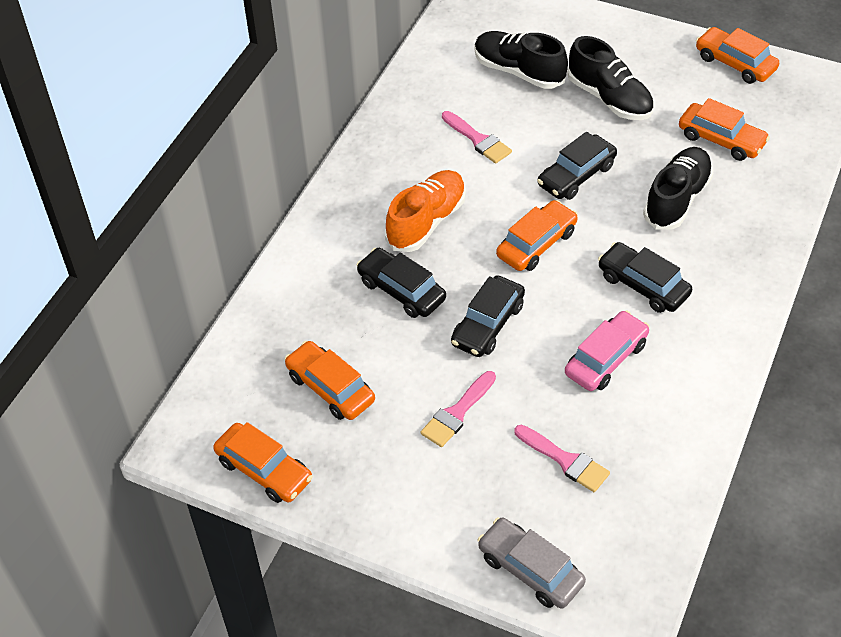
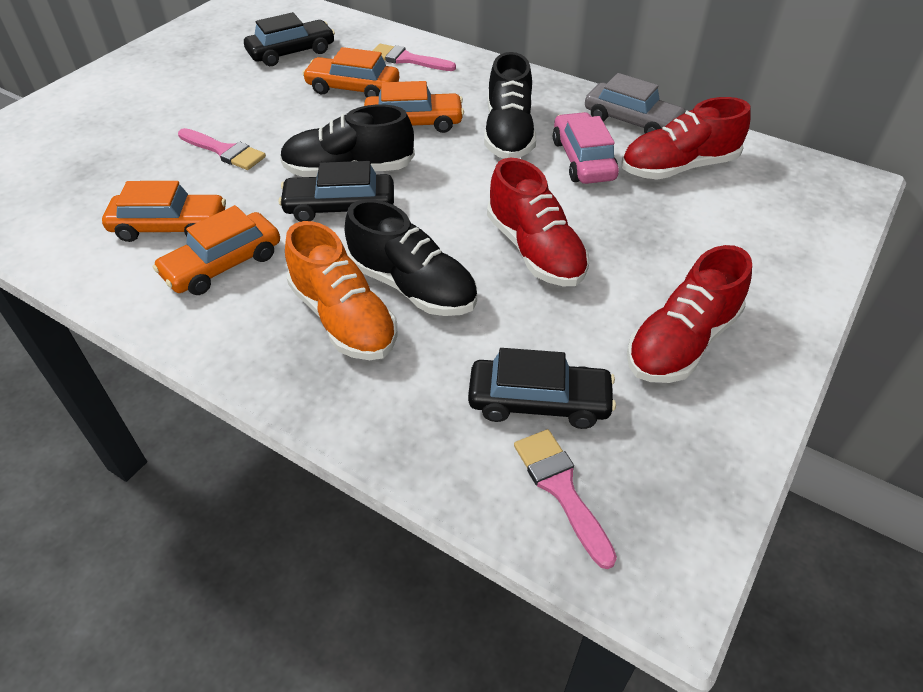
black car: [356,248,446,318] [451,275,525,357] [537,132,617,200] [598,242,692,313] = 4 -> [244,12,335,66] [278,161,394,222] [468,348,616,429] = 3
orange car: [213,422,313,503] [285,341,375,420] [496,200,578,271] [679,98,770,161] [696,27,779,84] = 5 -> [102,181,226,242] [153,205,280,295] [302,47,399,98] [364,81,464,133] = 4
red shoe: none = 0 -> [487,158,589,286] [621,97,751,180] [627,245,752,383] = 3

